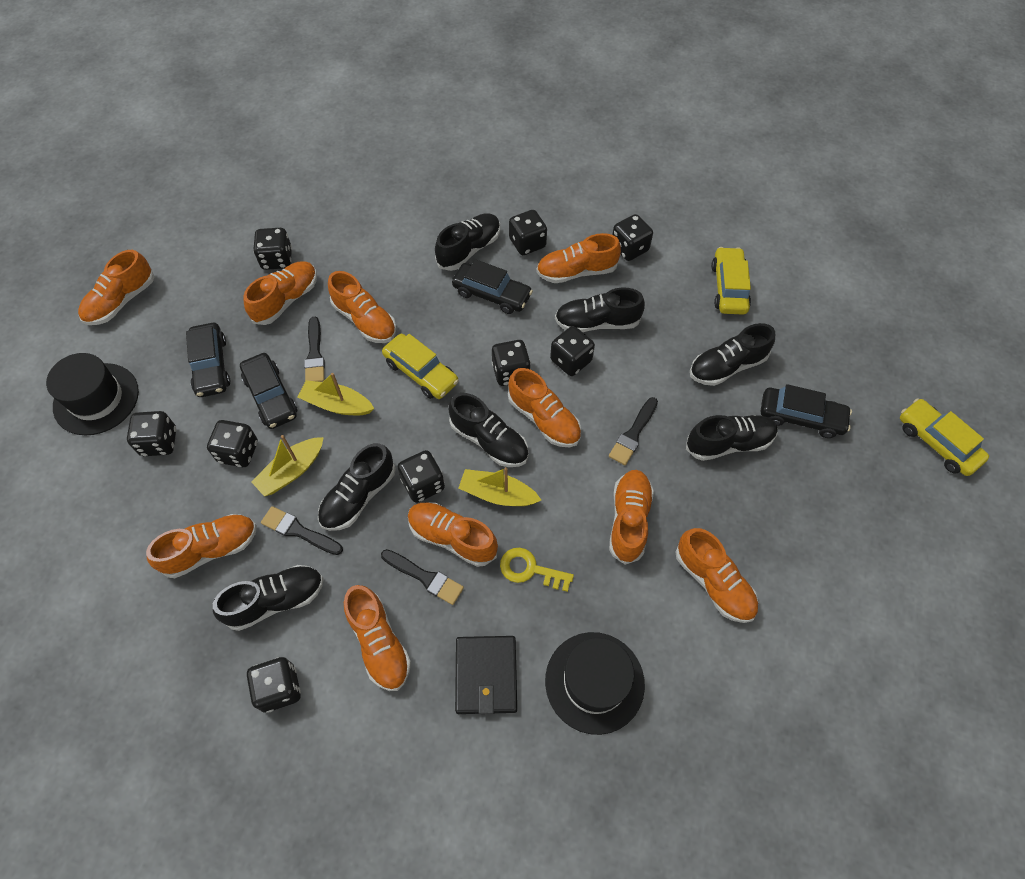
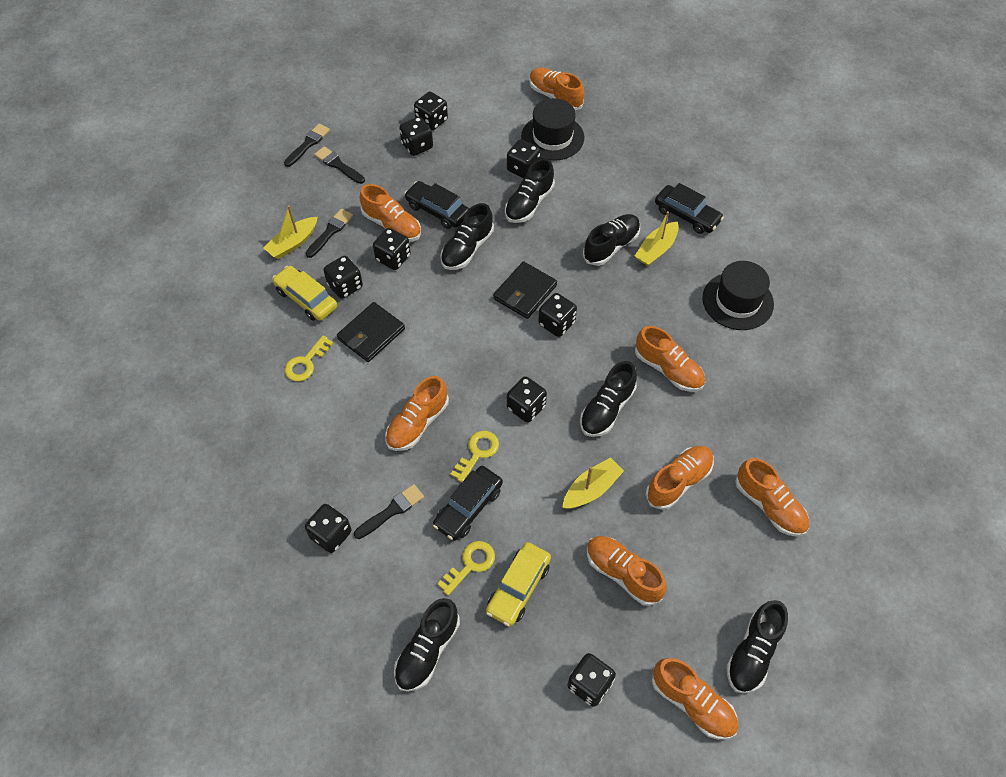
black car: [186,323,230,397] [240,353,297,429] [452,259,533,314] [761,384,852,438] = 4 -> [404,181,469,229] [433,466,503,541] [655,183,724,234] = 3
black shoe: [213,565,324,631] [318,443,396,531] [435,213,500,271] [449,393,528,467] [555,288,645,332] [686,415,778,461] [690,323,775,386] = 7 -> [394,598,460,692] [440,203,494,270] [505,158,555,223] [580,361,637,437] [583,214,640,266] [727,600,788,694] = 6
black wallet: [455,636,517,714] = 1 -> [337,302,405,362] [493,261,557,319] = 2
orange shoe: [78,250,154,325] [146,514,257,578] [244,261,317,325] [328,271,396,343] [344,585,411,691] [408,502,498,567] [508,368,581,447] [536,233,621,283] [609,470,654,565] [676,528,758,623] = 10 -> [360,184,421,242] [385,376,449,451] [529,67,584,110] [587,536,666,606] [635,326,705,392] [646,446,714,510] [652,658,738,740] [735,458,809,537] = 8
yellow car: [382,334,459,399] [711,247,751,315] [900,398,989,476] = 3 -> [272,266,337,321] [486,542,551,626] = 2
yellow key: [500,548,574,592] = 1 -> [285,335,334,381] [437,541,495,596] [451,431,499,483] = 3

